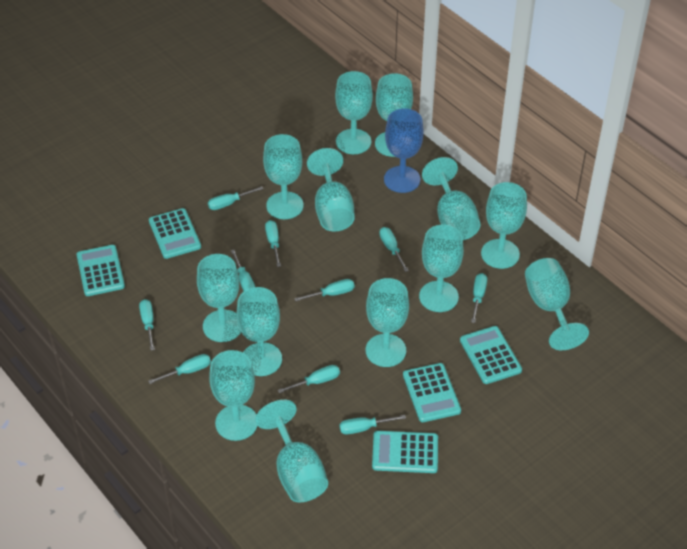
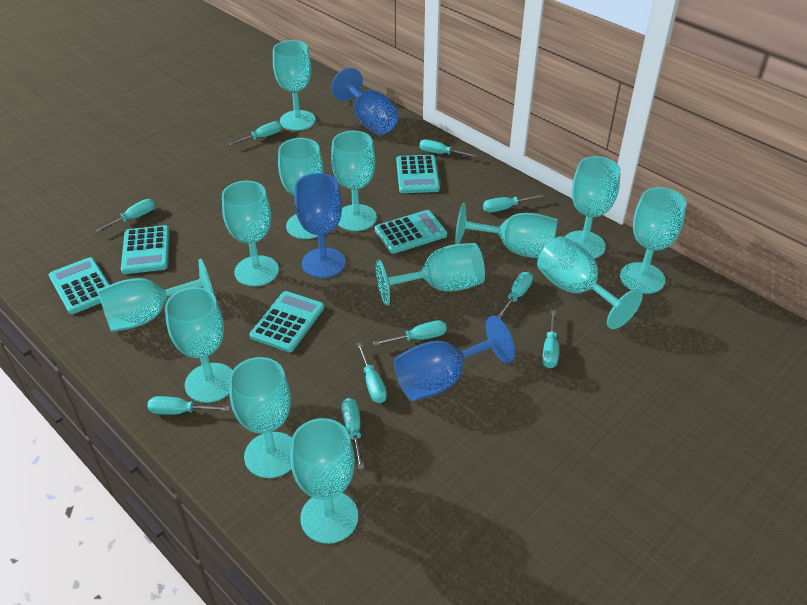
blue goblet: [384,108,424,193] = 1 -> [294,173,346,278] [331,68,399,135] [394,316,515,401] = 3

